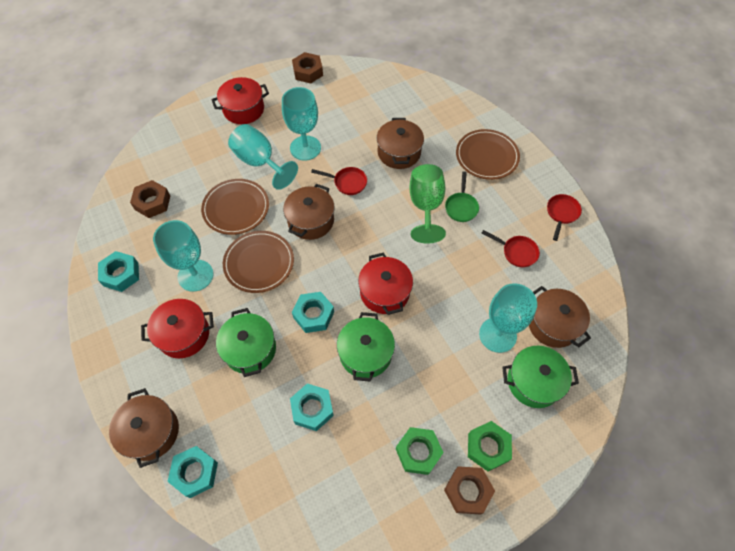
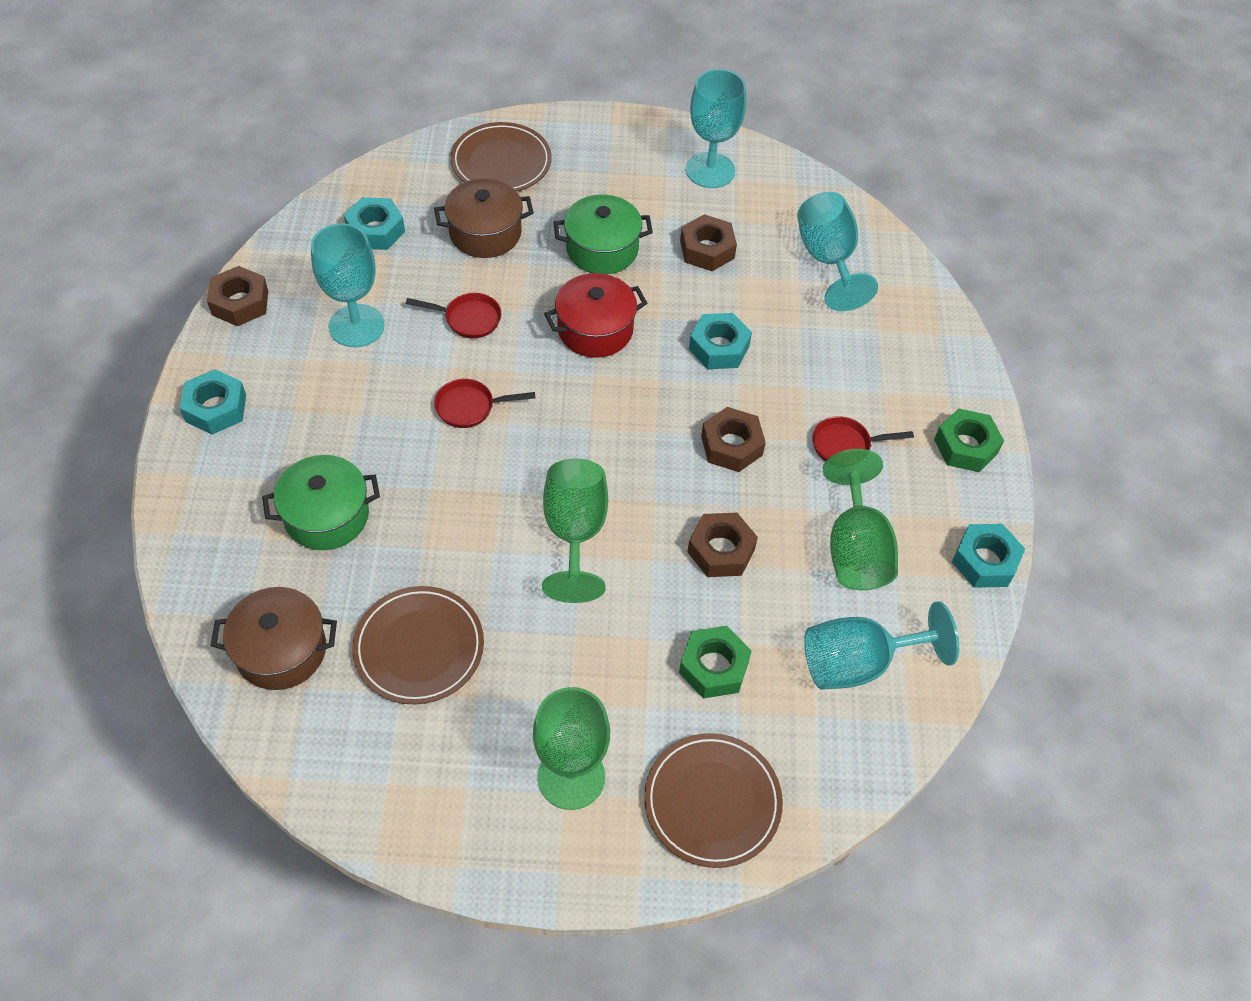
brown nut: [130,180,170,218] [292,52,323,83] [444,466,495,515] = 3 -> [207,266,268,326] [680,214,737,271] [687,513,758,577] [701,407,766,472] = 4
brown pot: [109,388,179,468] [283,184,335,240] [377,118,424,169] [529,286,591,348] = 4 -> [211,587,337,690] [434,178,534,258] = 2
green goblet: [410,164,446,243] = 1 -> [533,687,610,810] [542,459,608,603] [823,449,898,590] = 3
green pan: [445,172,479,222] = 1 -> none = 0
green pot: [216,308,276,377] [337,312,395,382] [502,346,579,408] = 3 -> [262,455,380,550] [553,195,653,274] = 2
red pot: [141,299,214,358] [211,77,269,124] [358,252,413,315] = 3 -> [544,273,647,358] = 1

